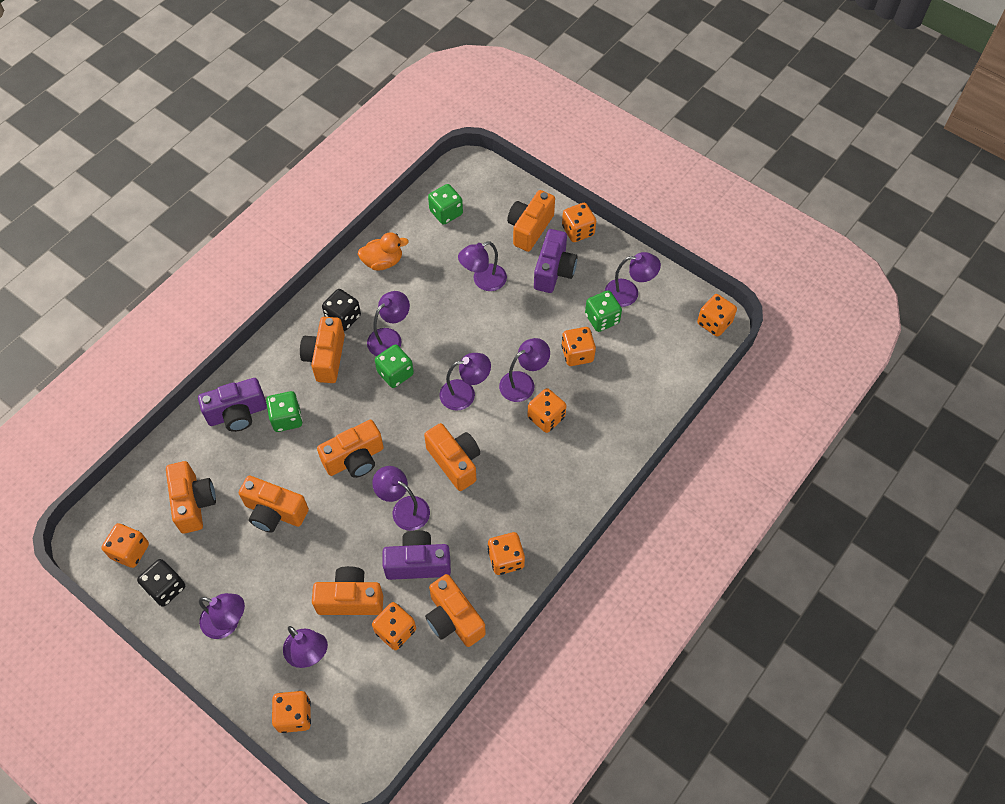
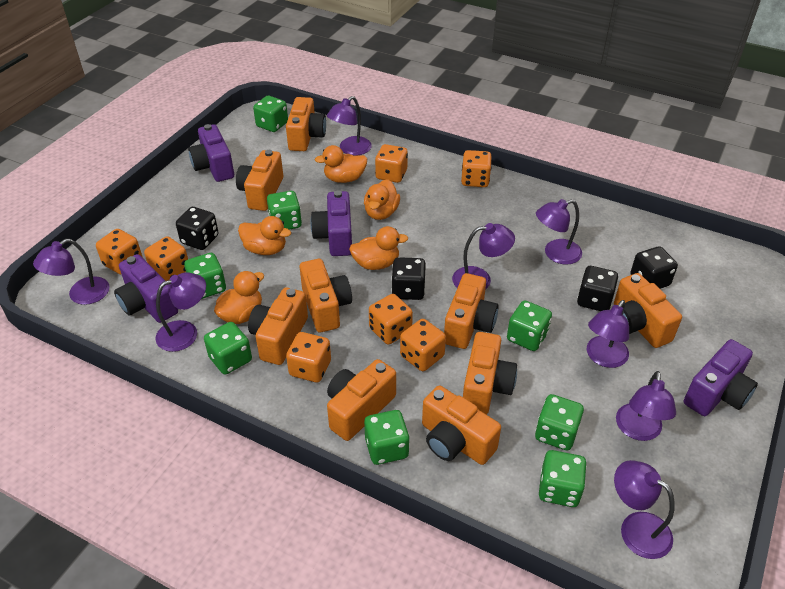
black dice: [137,559,185,607] [322,289,361,331] = 2 -> [176,207,219,250] [391,257,426,300] [577,266,618,311] [630,246,678,289] = 4
green dice: [266,391,303,432] [375,344,414,388] [428,184,463,225] [585,290,622,332] = 4 -> [184,253,226,299] [204,322,252,375] [253,96,288,132] [267,191,302,230] [364,410,410,465] [507,300,552,351] [535,394,584,450] [539,450,587,507] = 8
orange camera: [166,461,216,534] [239,476,309,533] [300,317,345,383] [312,566,383,615] [317,420,384,478] [424,423,480,491] [425,574,486,647] [507,190,555,252] = 8 -> [236,150,283,211] [248,287,308,365] [286,97,326,151] [300,259,352,332] [327,359,396,441] [422,386,501,465] [444,273,499,349] [463,332,517,415] [614,273,682,348] = 9
orange dice: [101,523,149,568] [272,691,311,733] [372,602,416,650] [488,532,525,575] [527,388,566,433] [561,327,596,366] [562,203,596,242] [697,294,737,337] = 8 -> [96,229,143,275] [144,236,188,281] [286,332,331,382] [369,294,413,344] [375,144,408,183] [400,319,446,371] [461,150,492,187] = 7
orange duck: [358,232,409,271] = 1 -> [214,271,264,324] [238,216,291,255] [315,145,367,183] [349,226,408,270] [364,179,400,220] = 5
purple camera: [198,378,267,432] [383,530,451,580] [534,229,577,293] = 3 -> [114,254,178,323] [188,124,234,182] [310,191,352,256] [684,339,758,416] = 4

